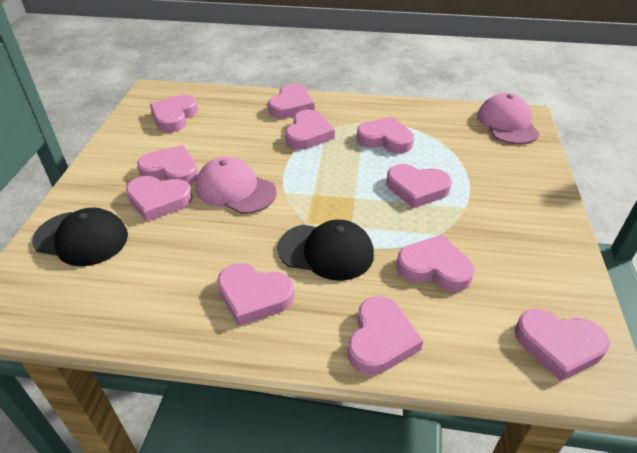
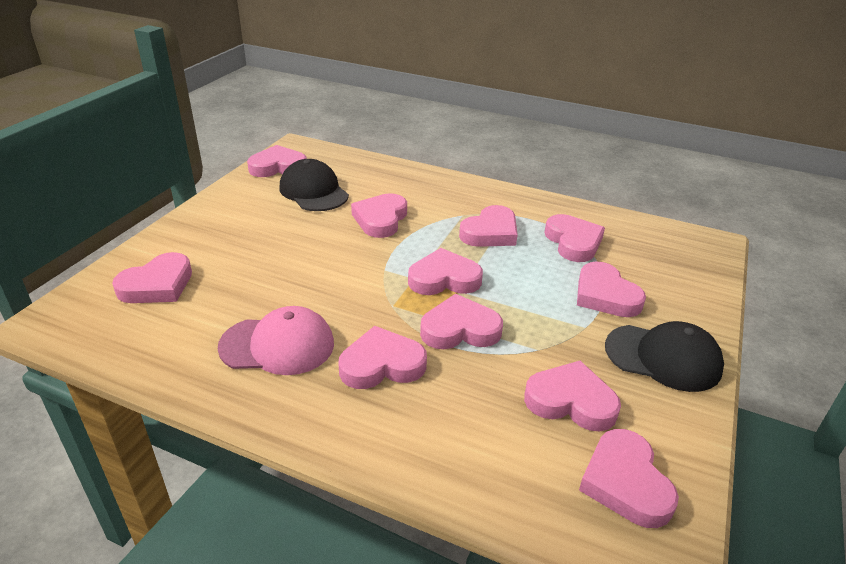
pink cap: [196,157,277,214] [477,93,540,144] = 2 -> [218,306,334,375] = 1

